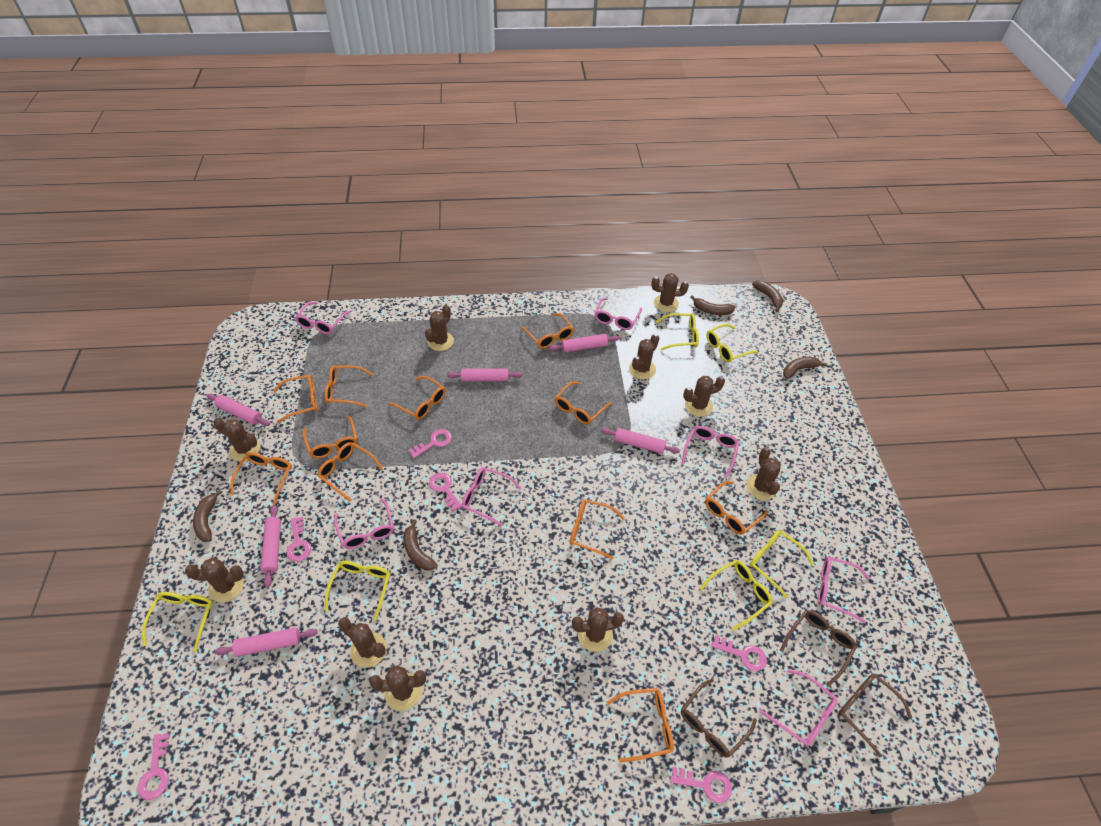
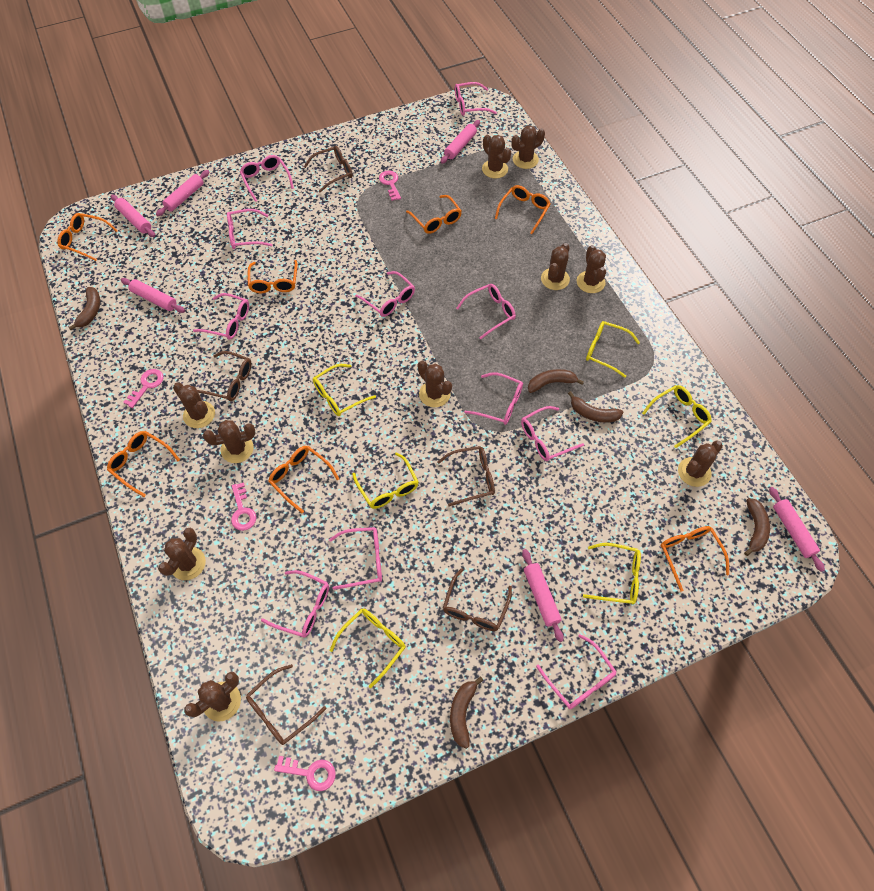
brown glasses: [681,679,757,758] [780,610,857,687] [838,674,912,757] = 3 -> [197,351,252,401] [246,664,327,745] [304,146,353,193] [437,446,495,507] [443,568,512,631] = 5
orange glasses: [230,452,292,505] [273,375,318,423] [303,416,357,458] [317,442,384,502] [325,366,373,407] [388,376,446,420] [521,313,574,349] [555,382,612,425] [570,499,625,560] [607,688,674,762] [705,481,768,535] = 11 -> [57,213,118,261] [107,431,180,497] [248,260,297,293] [268,446,339,513] [406,195,462,234] [495,185,551,234] [660,526,729,592] = 7
pink glasses: [295,302,350,334] [334,498,394,549] [462,467,522,526] [594,298,642,330] [682,426,739,479] [759,669,838,747] [818,556,870,623] = 7 -> [193,293,249,340] [227,209,272,249] [240,155,294,202] [261,570,329,637] [329,527,382,590] [355,271,415,317] [455,82,497,116] [456,284,516,339] [464,372,523,425] [521,406,584,461] [536,634,617,709] = 11
pink key: [138,733,170,800] [286,516,311,562] [409,429,452,458] [429,473,462,512] [670,767,732,803] [712,635,767,671] = 6 -> [123,369,164,408] [231,482,256,531] [274,756,336,791] [379,170,401,201] = 4

